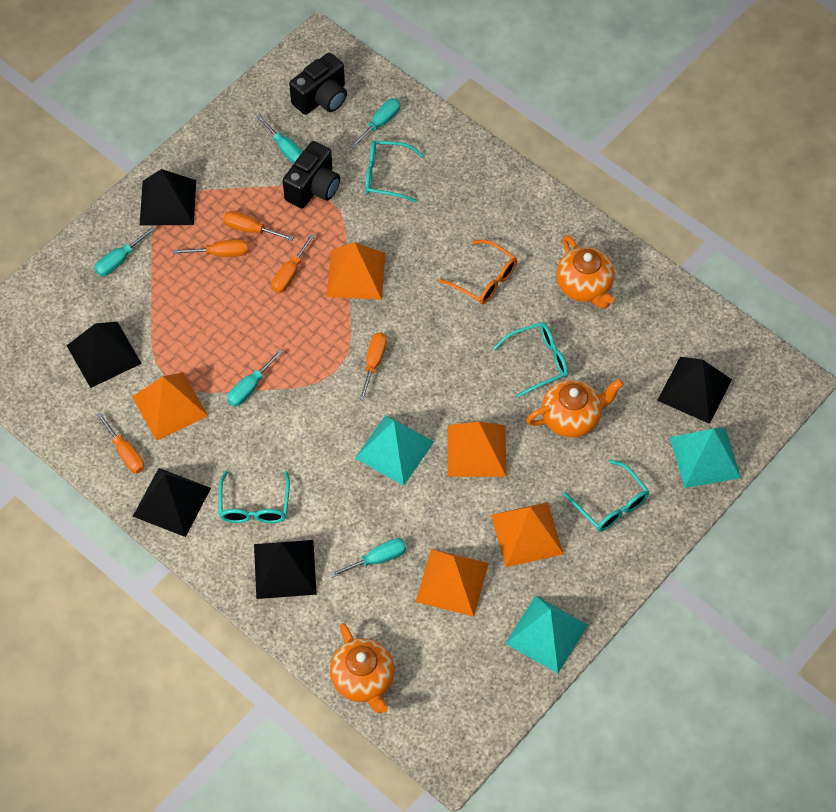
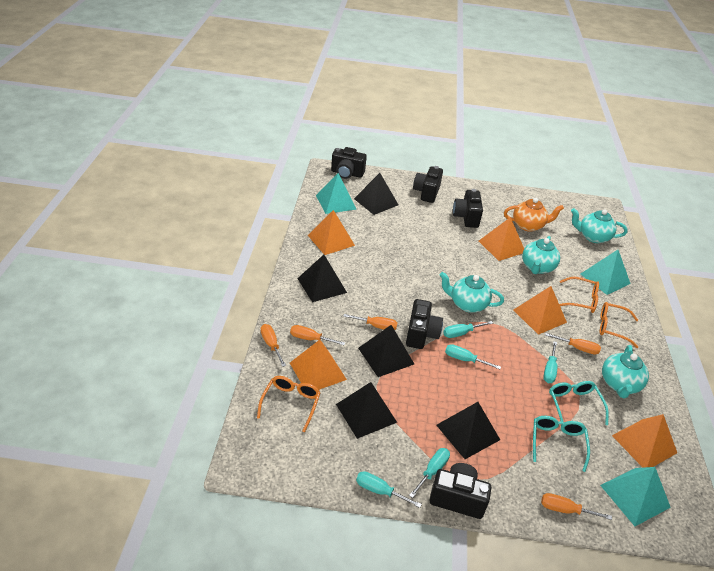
black camera: [282,141,340,208] [289,53,347,115] = 2 -> [331,147,367,179] [406,299,443,349] [413,166,443,203] [429,463,491,519] [453,189,483,228] = 5
orange glasses: [439,240,517,305] = 1 -> [257,376,320,432] [559,277,599,313] [600,302,638,348] = 3
orange teapot: [330,623,395,713] [526,379,624,438] [556,235,615,309] = 3 -> [504,198,564,232] = 1
turquoise glasses: [218,471,290,523] [365,141,424,202] [493,322,568,397] [563,460,650,532] = 4 -> [533,416,590,472] [549,381,609,425] = 2
turquoise teapot: none = 0 -> [440,272,504,313] [522,236,560,274] [571,208,628,243] [602,345,649,398] = 4

